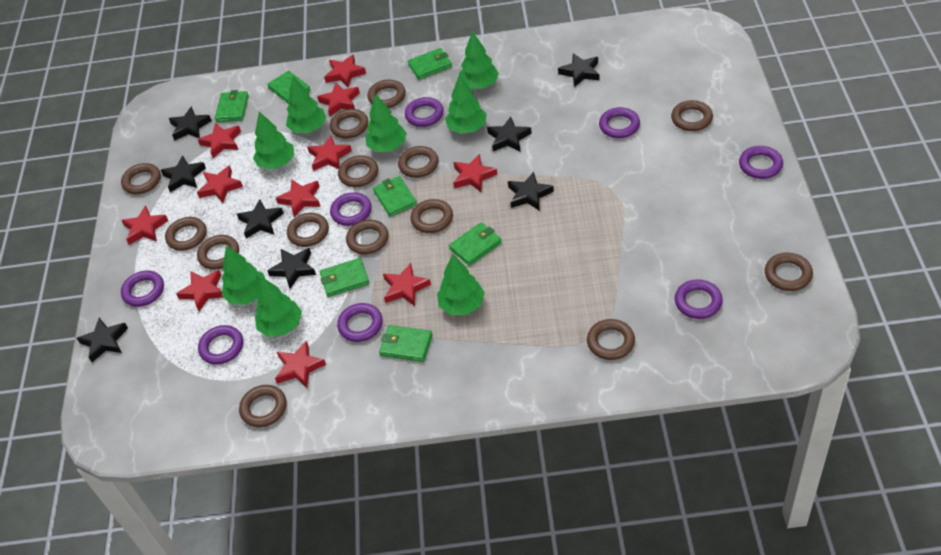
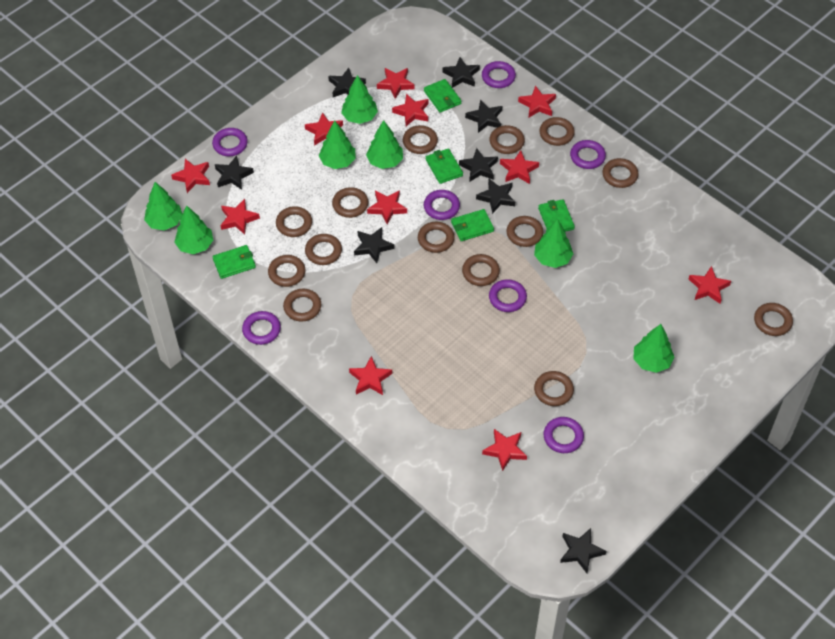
green tree: [222,246,265,305] [253,112,294,169] [255,277,302,337] [286,77,326,133] [365,94,407,152] [437,254,485,315] [445,75,487,134] [459,31,499,89] = 8 -> [144,182,182,230] [174,205,213,254] [319,120,356,169] [341,75,378,124] [366,120,403,169] [534,219,573,268] [633,324,674,373] = 7
green wallet: [215,90,249,122] [267,71,311,104] [320,258,369,297] [373,176,417,217] [379,325,433,362] [408,48,452,80] [449,222,502,266] = 7 -> [212,245,256,279] [424,79,461,113] [426,148,463,184] [451,209,494,241] [538,199,575,232] = 5
purple ring: [121,270,164,307] [198,325,243,365] [330,192,372,226] [337,303,383,342] [405,97,444,127] [599,107,640,138] [675,279,723,319] [739,146,783,179] = 8 -> [212,128,248,156] [242,311,281,345] [424,190,460,220] [482,61,516,88] [489,279,527,312] [543,417,584,453] [570,140,606,169] = 7

